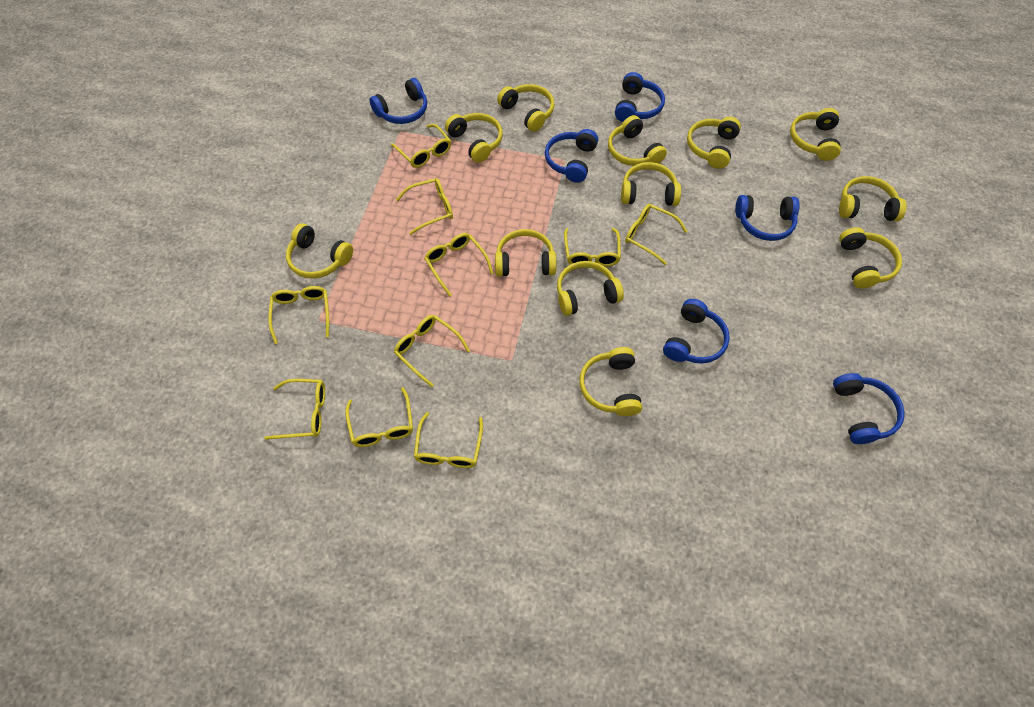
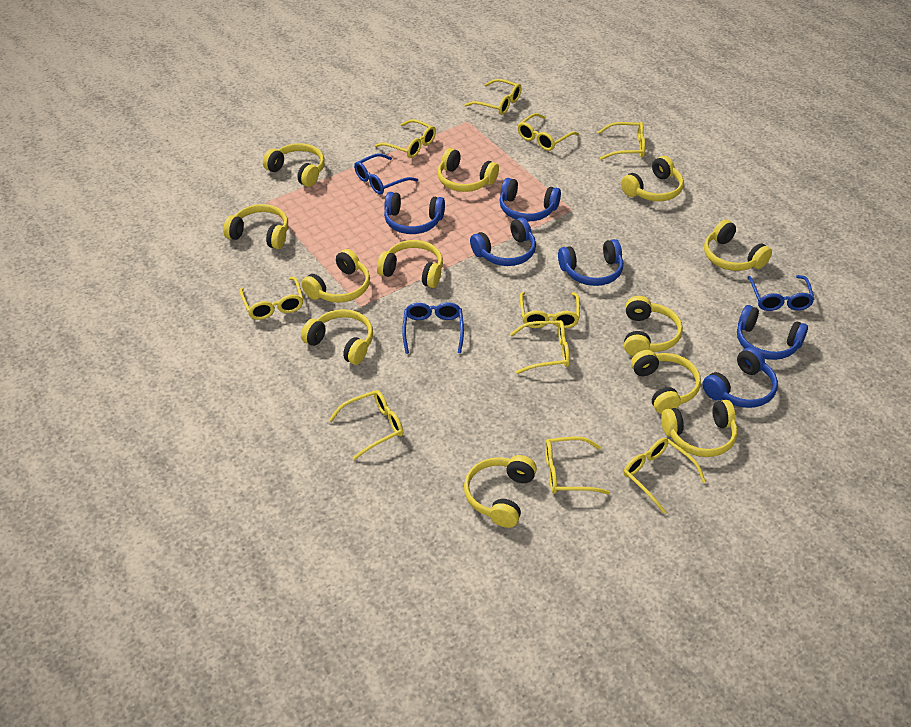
blue glasses: none = 0 -> [354,154,418,195] [402,302,464,354] [748,275,815,311] = 3

